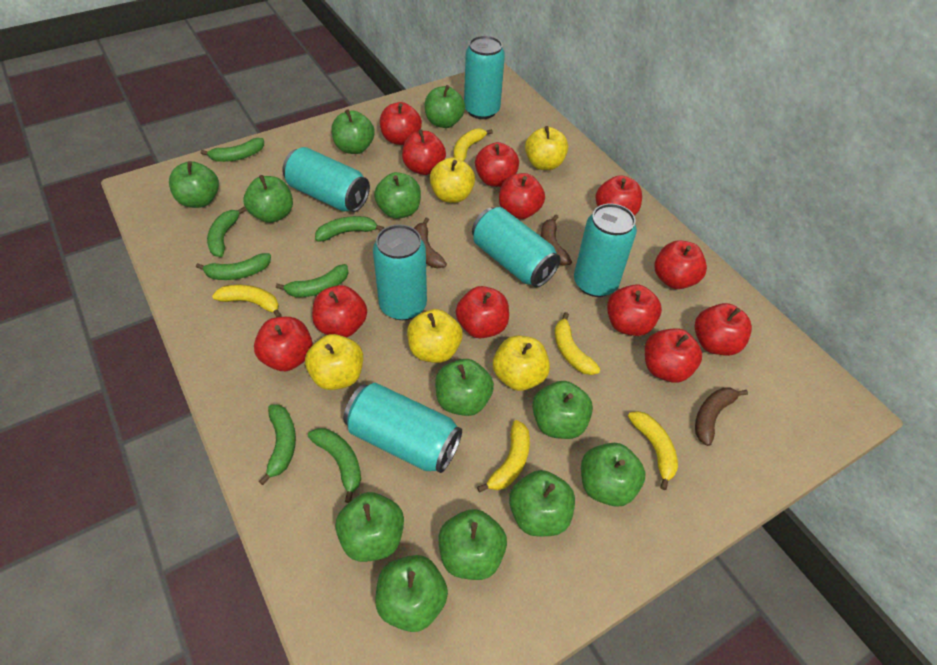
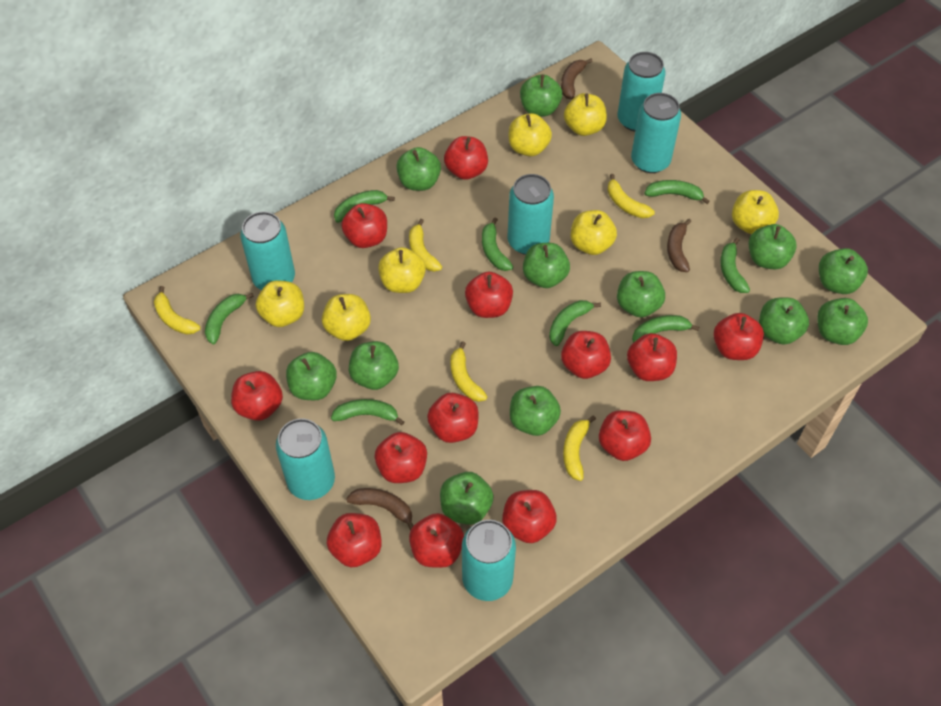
green banana: [196,253,271,280] [201,138,264,162] [207,207,246,257] [259,405,296,485] [276,264,348,297] [308,428,361,503] [315,216,384,241] = 7 -> [205,293,254,344] [331,399,404,425] [334,190,395,223] [482,217,513,271] [549,300,601,346] [632,315,699,343] [644,180,710,204] [720,238,750,293] = 8
red apple: [254,317,313,371] [312,285,367,337] [380,102,422,145] [402,129,446,175] [456,286,509,338] [475,142,519,187] [499,173,545,219] [596,175,642,216] [607,284,662,336] [645,328,702,383] [654,240,707,289] [695,303,752,356] = 12 -> [231,371,283,421] [327,513,382,567] [341,203,387,248] [374,432,427,483] [409,513,464,568] [427,393,479,443] [444,136,488,180] [465,272,513,318] [502,490,557,543] [561,331,611,379] [599,410,651,461] [627,333,677,381] [713,313,764,360] = 13
yellow apple: [305,334,363,390] [407,309,463,363] [430,157,475,203] [493,336,550,391] [525,126,568,170] = 5 -> [256,280,304,327] [322,294,371,341] [378,247,426,293] [509,113,552,156] [564,93,607,136] [571,210,617,255] [732,190,779,234] = 7

